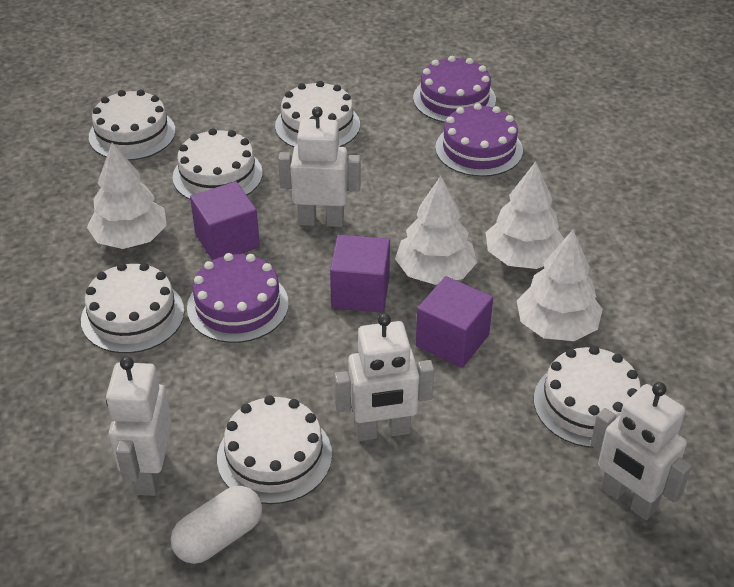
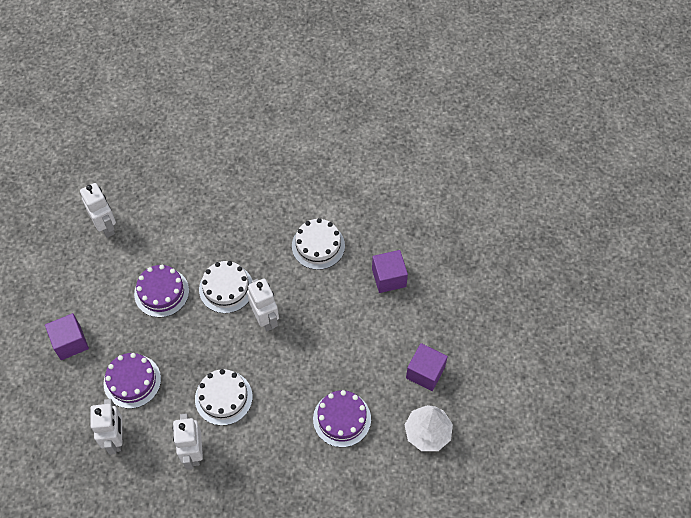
white cake: [81,263,184,353] [89,89,176,161] [173,128,263,199] [217,395,332,504] [275,81,360,147] [534,346,641,448] = 6 -> [195,369,252,426] [199,261,253,313] [292,218,345,270] = 3
white capsule: [171,486,262,564] = 1 -> none = 0
white tree: [87,143,167,249] [395,176,477,285] [486,161,564,269] [517,230,603,341] = 4 -> [405,405,453,451] = 1

